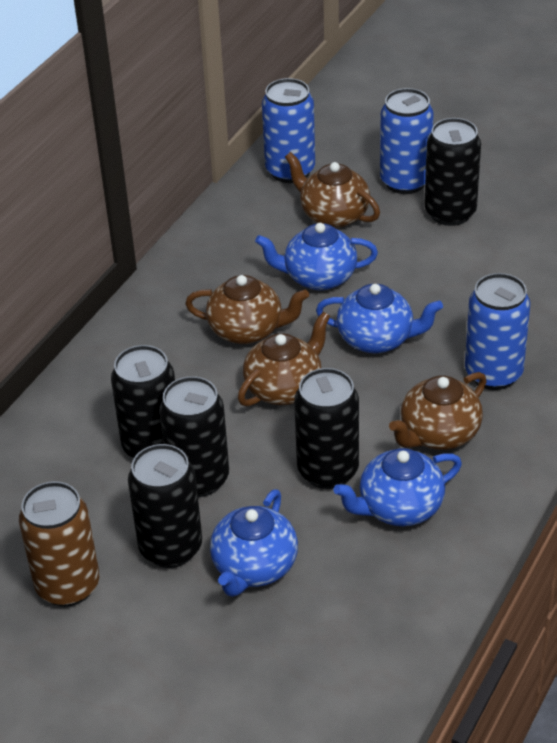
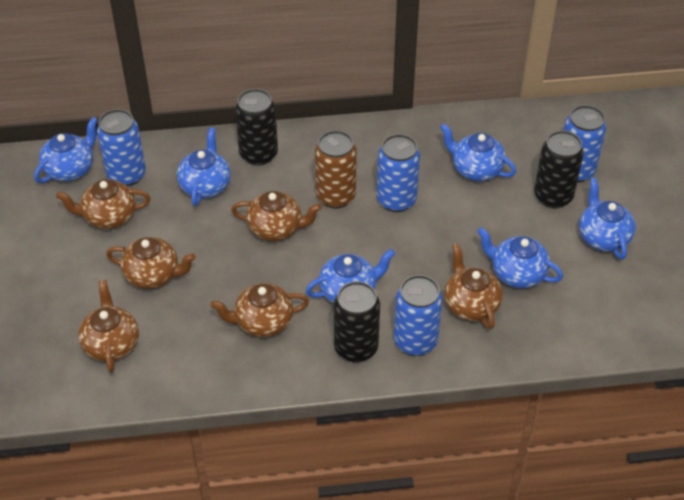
black can: [111,345,175,459] [128,444,202,568] [159,376,229,497] [294,368,359,489] [424,118,481,226] = 5 -> [235,89,278,166] [334,281,380,363] [534,130,584,209] = 3
blue can: [262,78,315,183] [380,88,434,194] [465,273,530,390] = 3 -> [97,109,146,186] [377,134,420,212] [394,275,443,356] [564,105,606,183] = 4
blue teapot: [210,489,298,597] [255,223,378,290] [316,284,443,353] [333,448,462,526] = 4 -> [34,117,98,183] [177,128,231,206] [306,249,395,303] [440,123,516,181] [477,227,563,288] [579,178,636,259] = 6
brown teapot: [185,275,309,344] [238,312,330,406] [285,152,380,228] [389,372,487,450] = 4 -> [56,179,151,229] [78,280,139,372] [106,237,196,289] [210,283,309,337] [231,191,322,241] [444,244,503,329] = 6

